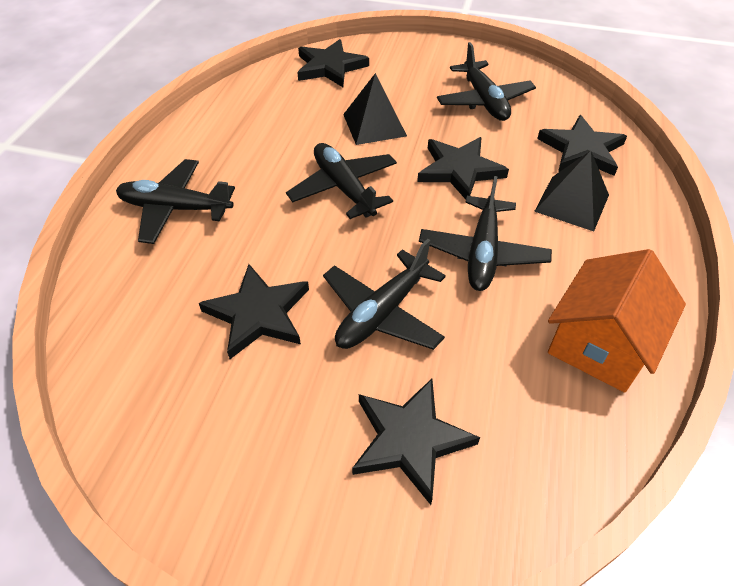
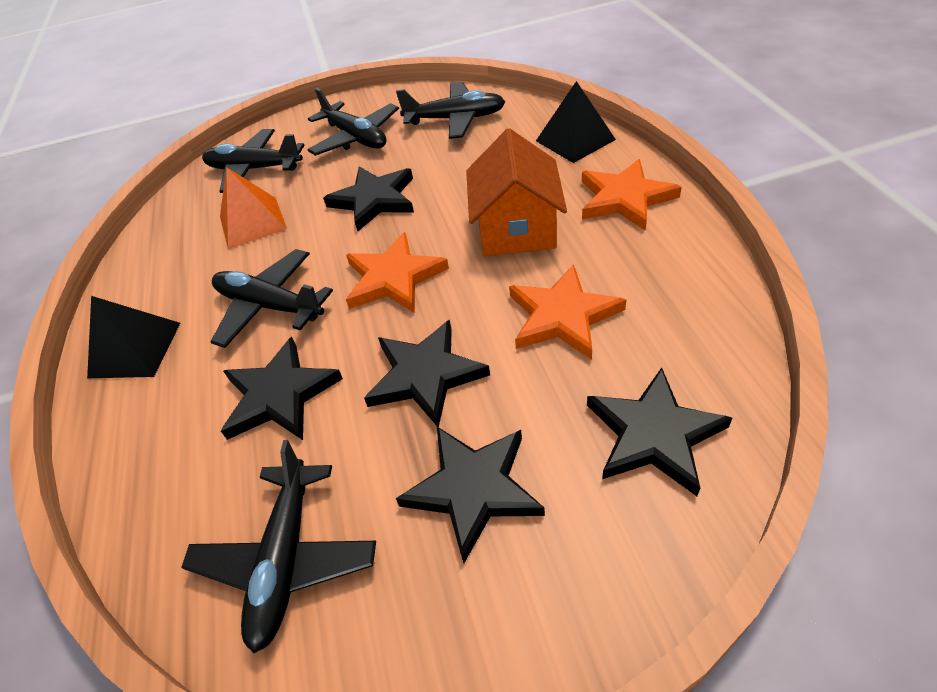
orange pyramid: none = 0 -> [220,167,287,249] = 1
orange star: none = 0 -> [346,232,449,313] [509,264,626,360] [582,159,682,230] = 3

